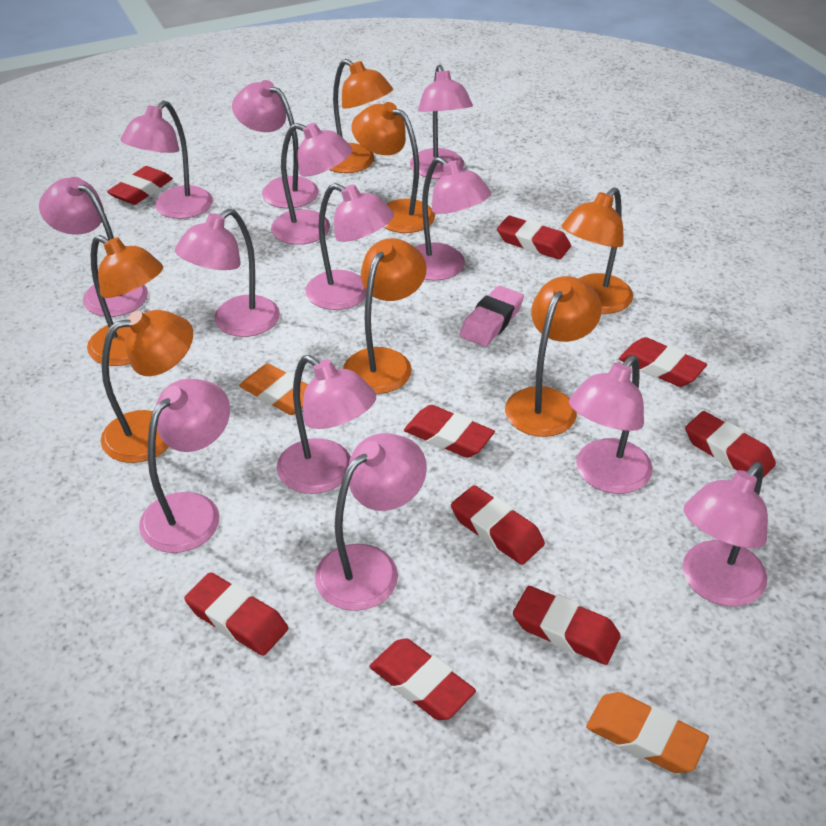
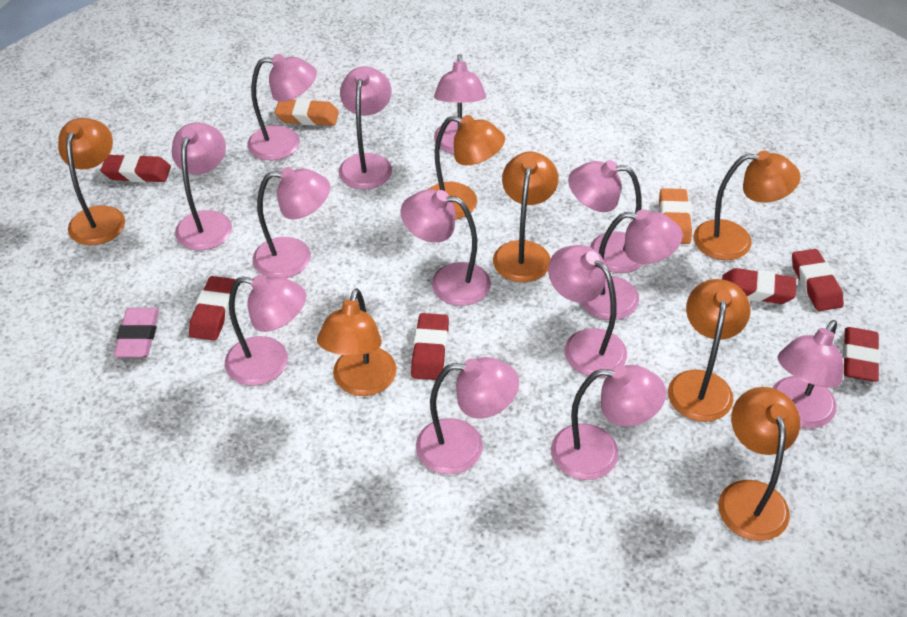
red eraser: [107,166,173,205] [184,572,288,656] [369,638,476,720] [404,405,495,458] [451,485,545,565] [497,216,571,259] [513,586,621,665] [619,337,707,387] [685,411,776,477] = 9 -> [101,154,171,183] [189,276,235,341] [411,313,449,380] [722,268,796,304] [792,249,844,311] [843,327,880,382] = 6

